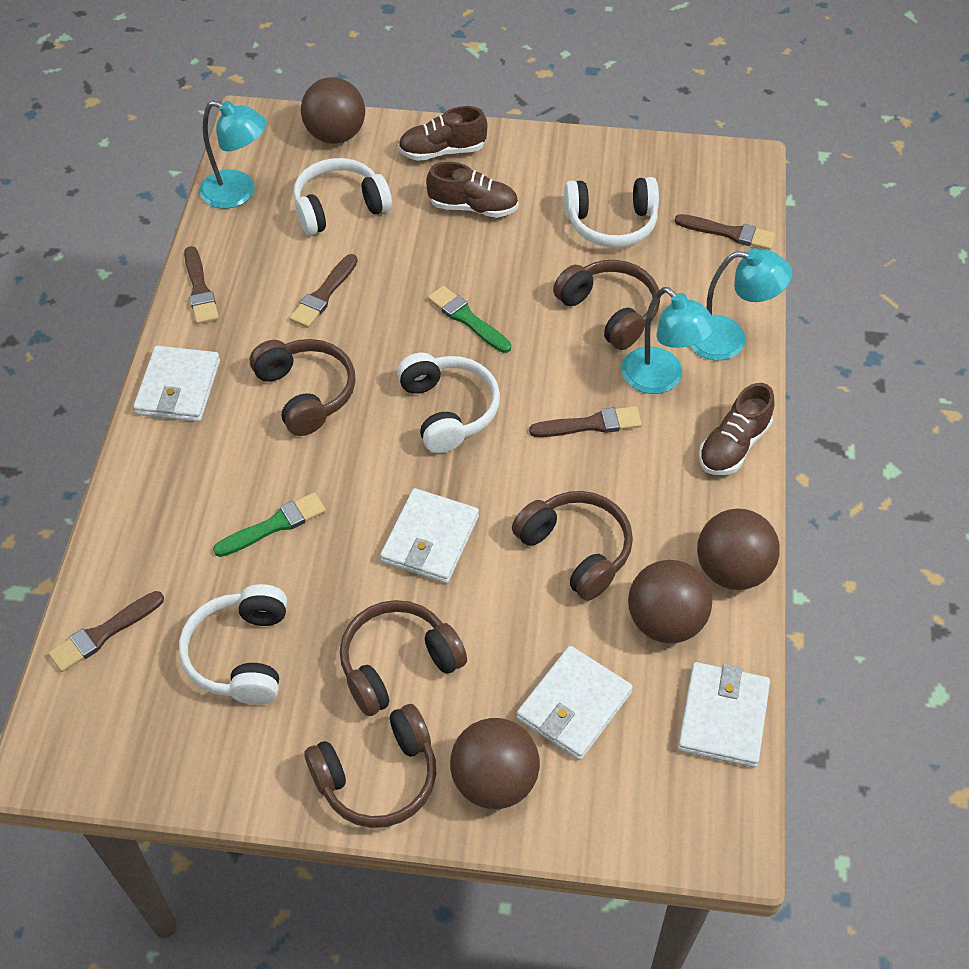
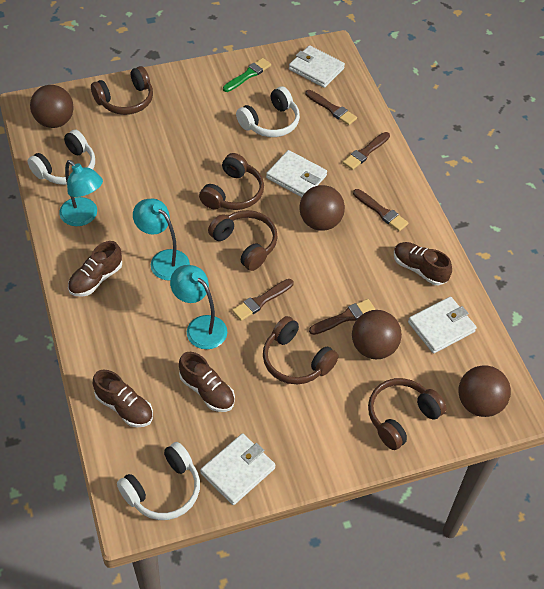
brown shoe: [398,106,487,161] [426,162,518,218] [699,383,775,475] = 3 -> [68,241,122,297] [93,370,153,427] [179,352,235,412] [394,242,452,285] = 4
green brush: [213,492,326,557] [428,286,511,353] = 2 -> [223,58,271,92] = 1
white headphones: [179,584,287,705] [293,158,392,235] [397,353,500,453] [564,177,659,248] = 4 -> [27,130,95,185] [117,442,200,520] [236,86,300,137] = 3

